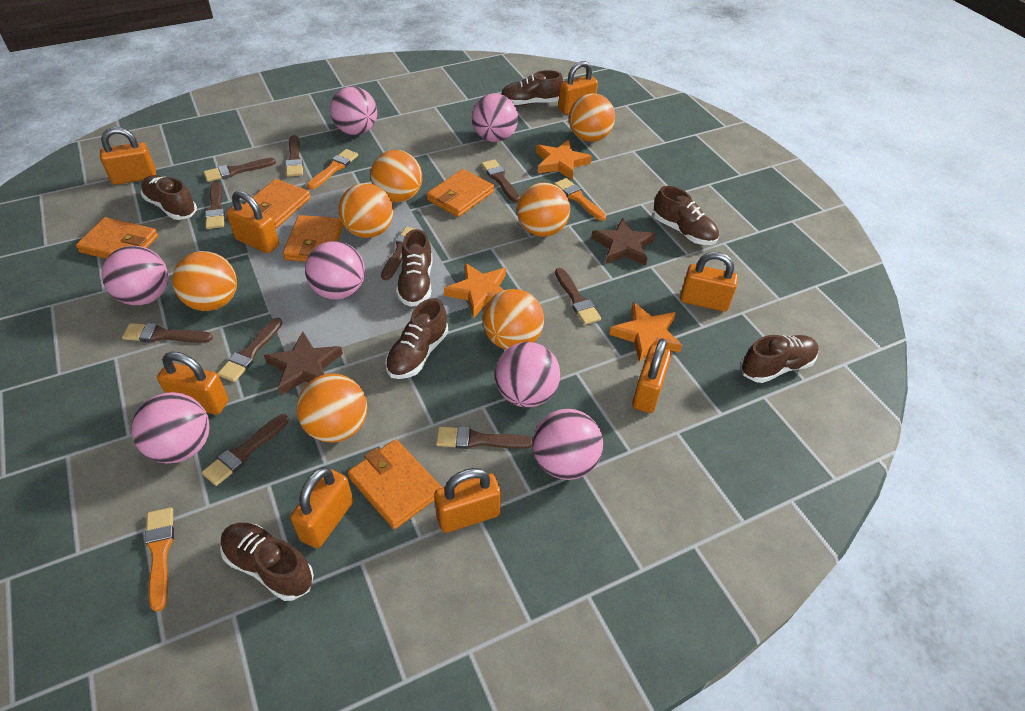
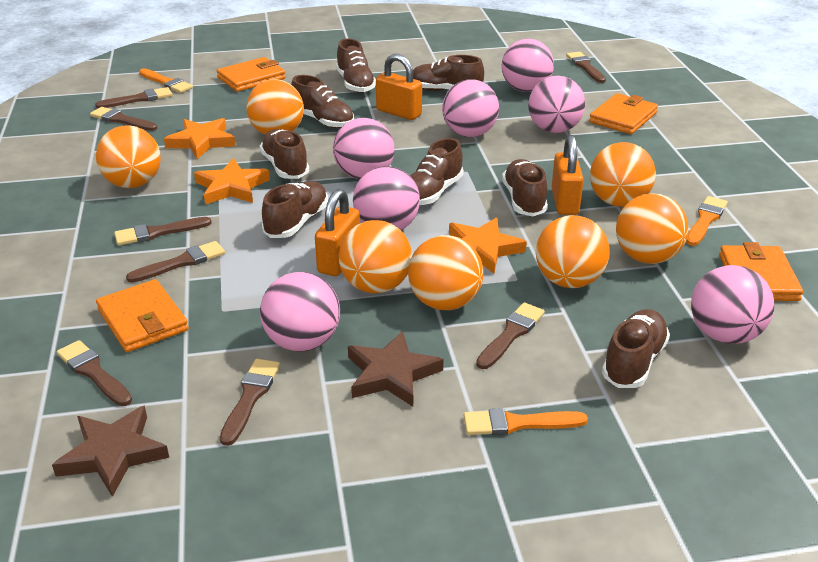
brown brush: [122,323,213,343] [202,414,289,486] [204,158,276,182] [205,181,225,229] [217,318,283,382] [286,135,303,177] [381,227,420,280] [436,426,533,449] [481,159,520,203] [555,268,601,325] = 10 -> [57,340,132,406] [90,107,157,131] [95,87,173,108] [114,217,212,245] [126,241,225,283] [220,359,280,446] [476,303,545,369] [566,52,606,83] = 8
brown shoe: [141,175,197,220] [220,523,314,601] [385,298,448,379] [396,229,432,307] [501,70,564,106] [653,186,719,245] [740,335,818,383] = 7 -> [260,129,309,179] [262,181,328,238] [291,75,354,128] [336,38,376,93] [410,138,464,205] [413,55,484,91] [502,159,548,216] [602,309,670,388] = 8
orange padlock: [100,127,156,185] [157,352,228,415] [226,191,279,253] [290,467,353,549] [434,468,501,533] [558,61,598,115] [632,338,672,413] [680,252,738,312] = 8 -> [315,189,360,276] [376,54,422,120] [552,135,584,215] = 3
orange wallet: [76,217,158,259] [244,179,311,229] [283,215,343,262] [348,439,442,529] [427,169,494,217] = 5 -> [96,279,189,352] [216,57,286,92] [589,93,658,134] [719,242,803,301] = 4

